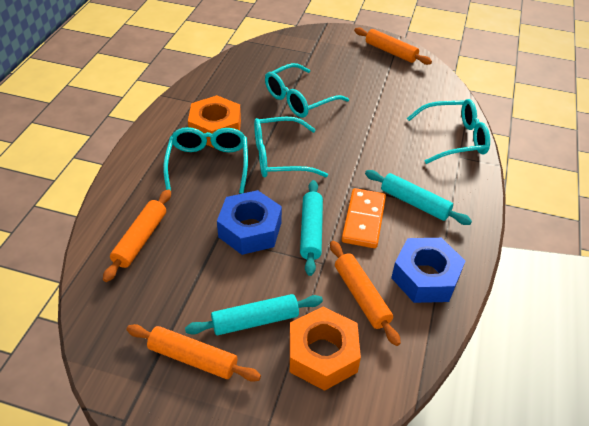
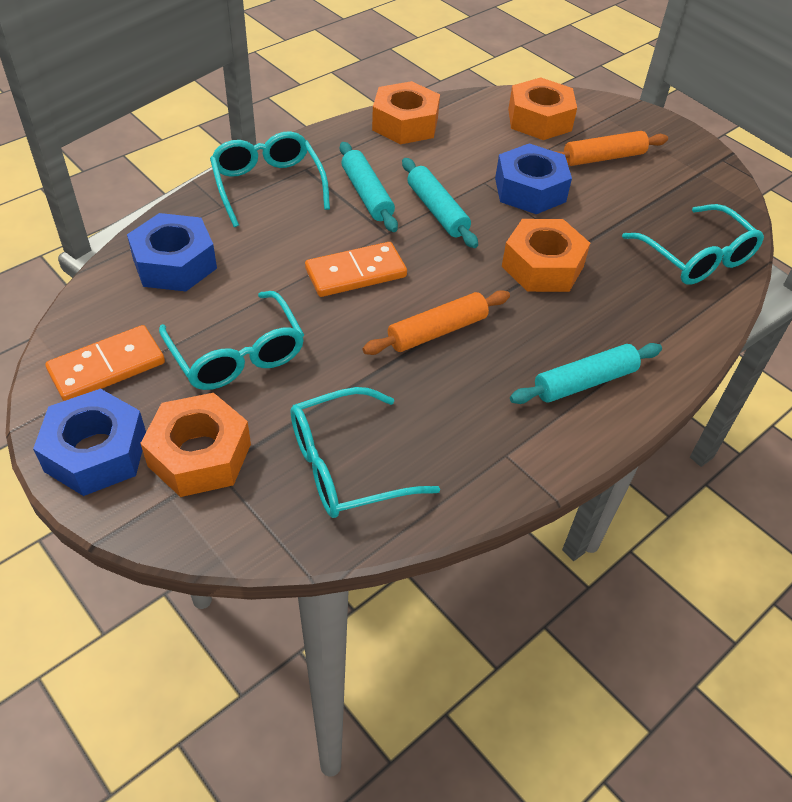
blue nut: [217,190,282,255] [391,238,465,303] = 2 -> [33,389,146,496] [127,213,217,291] [495,143,572,214] = 3
orange domino: [342,188,386,248] = 1 -> [45,325,165,401] [305,242,407,297] = 2
orange nut: [188,95,241,148] [289,307,361,391] = 2 -> [140,393,251,497] [372,81,440,144] [502,219,590,292] [508,78,577,140] = 4
orange rolling pin: [103,189,171,282] [127,324,261,382] [330,241,401,346] [354,27,432,65] = 4 -> [363,290,510,355] [555,131,668,166] = 2

